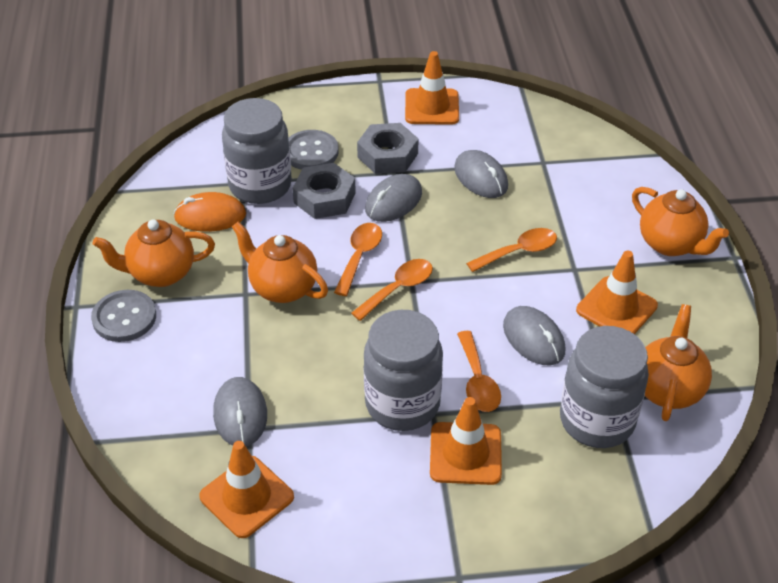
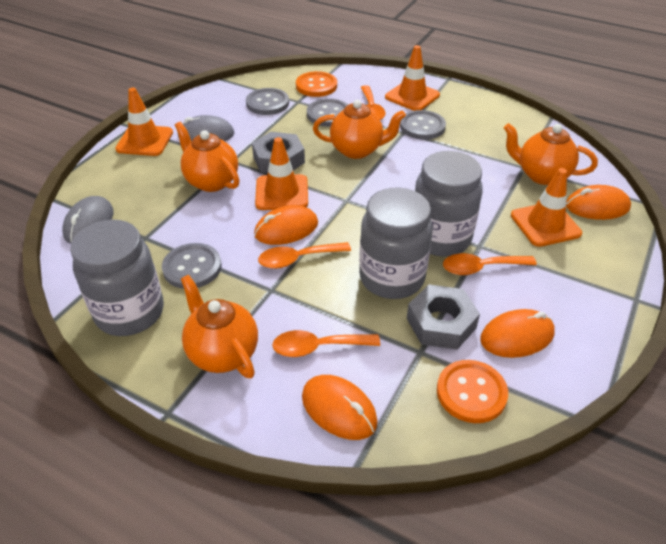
grey button: [91,290,156,342] [288,130,339,170] = 2 -> [162,243,221,289] [246,88,289,115] [307,98,348,127] [400,110,446,140] = 4
grey mouse: [213,377,267,446] [365,174,422,222] [454,150,508,198] [503,306,566,365] = 4 -> [62,196,113,244] [178,115,234,142] = 2
orange button: none = 0 -> [296,71,337,97] [437,360,508,423] = 2
orange mouse: [174,192,246,232] = 1 -> [254,205,318,245] [302,375,378,440] [480,309,555,358] [566,185,631,220] = 4

